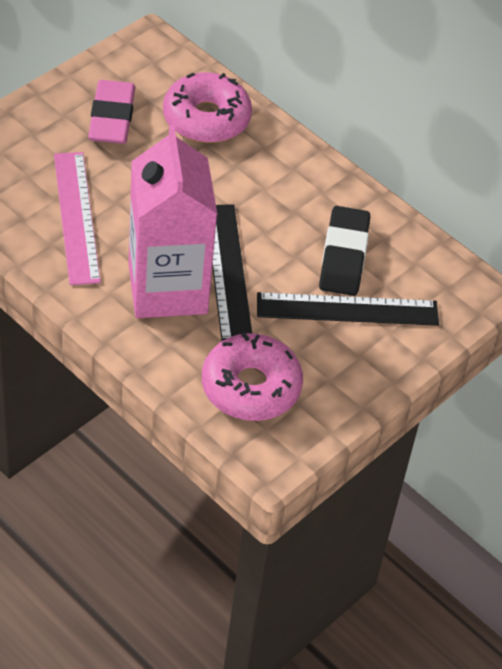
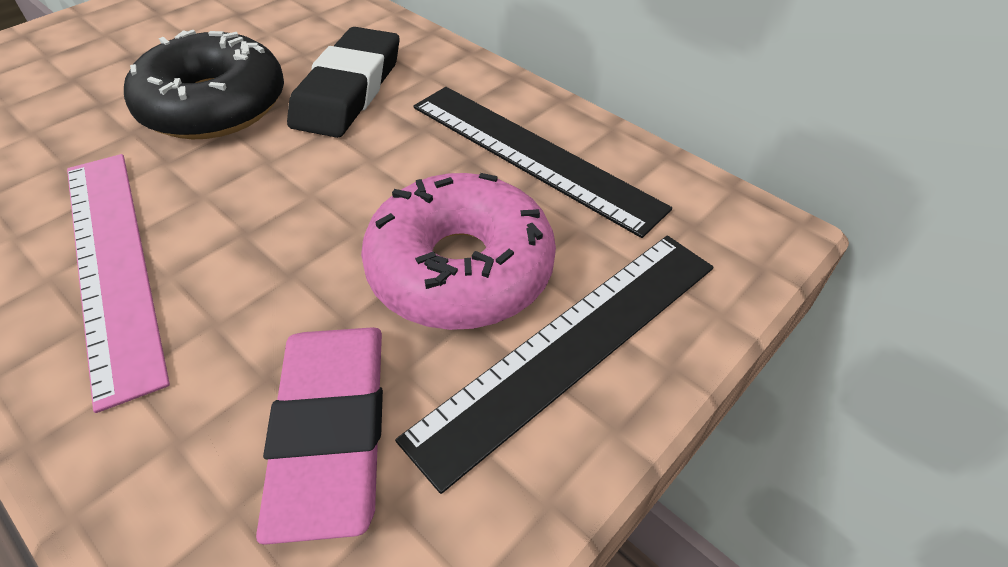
black donut: none = 0 -> [124,30,284,139] = 1
pink carton: [128,125,217,318] = 1 -> none = 0
pink donut: [163,72,252,143] [202,332,303,421] = 2 -> [361,173,556,330] = 1

